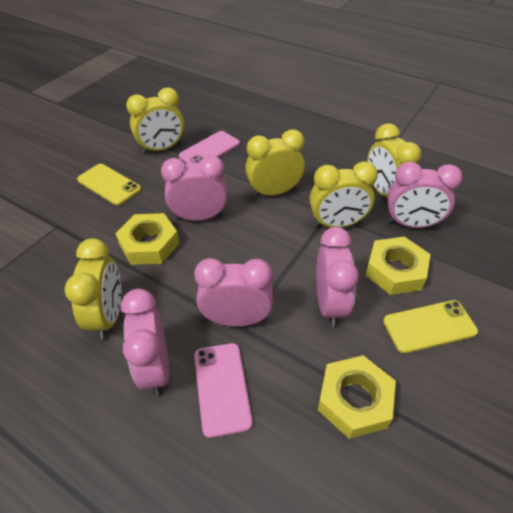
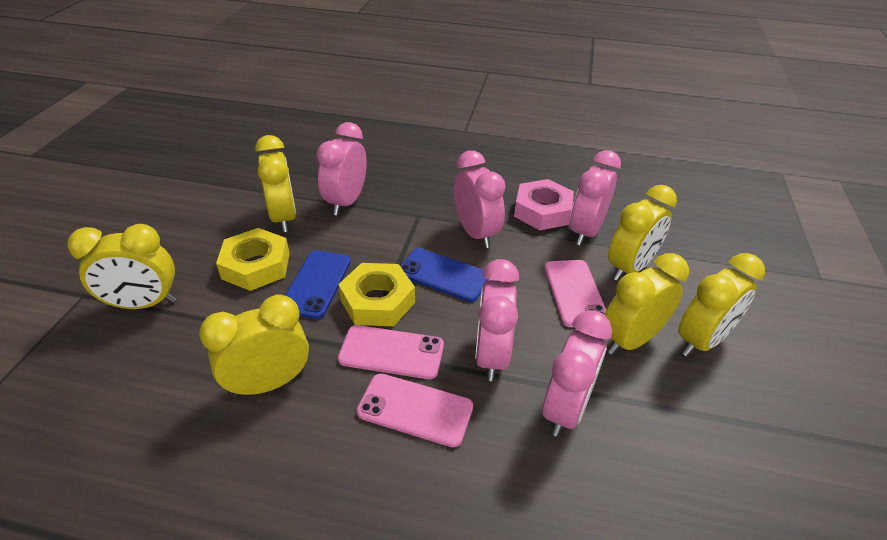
blue phone: none = 0 -> [285,250,351,319] [400,248,489,302] = 2
pink nut: none = 0 -> [514,179,574,230] = 1
pink phone: [179,131,240,163] [194,343,253,438] = 2 -> [338,325,444,379] [357,373,473,447] [544,260,606,327] = 3
yellow clock: [65,238,121,339] [126,88,184,154] [245,129,305,197] [310,161,378,228] [367,123,421,197] = 5 -> [67,224,176,309] [199,295,309,397] [255,135,296,232] [605,253,689,355] [608,185,677,281] [678,253,765,357] = 6
yellow nut: [115,213,179,265] [318,355,396,439] [365,237,431,295] = 3 -> [216,228,290,291] [338,263,415,326] = 2
yellow phone: [77,164,141,205] [383,300,478,354] = 2 -> none = 0

